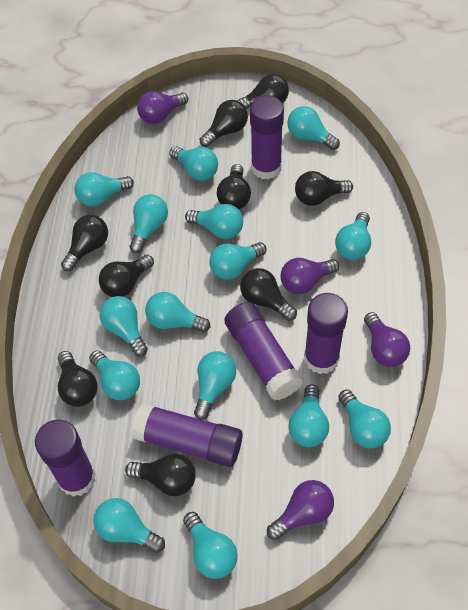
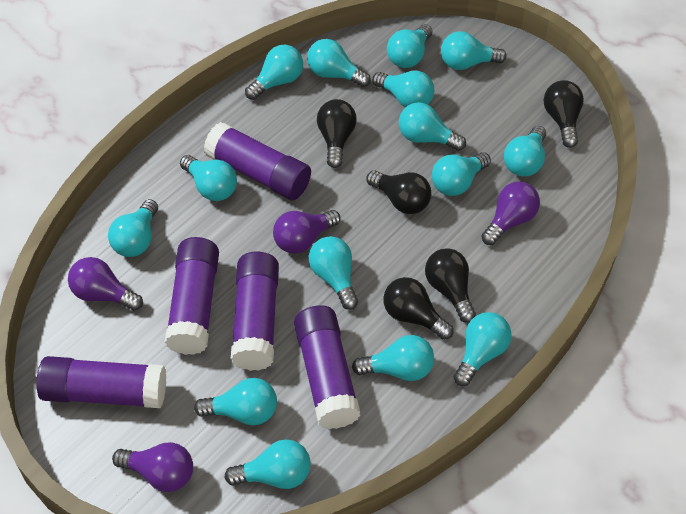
black light bulb: [58,351,97,407] [61,215,108,271] [99,255,154,297] [125,454,196,496] [200,100,248,147] [217,164,251,209] [237,74,289,109] [240,268,297,321] [295,171,353,206] = 9 -> [317,99,357,168] [366,170,431,214] [384,277,454,340] [425,248,476,323] [544,80,584,148] = 5

